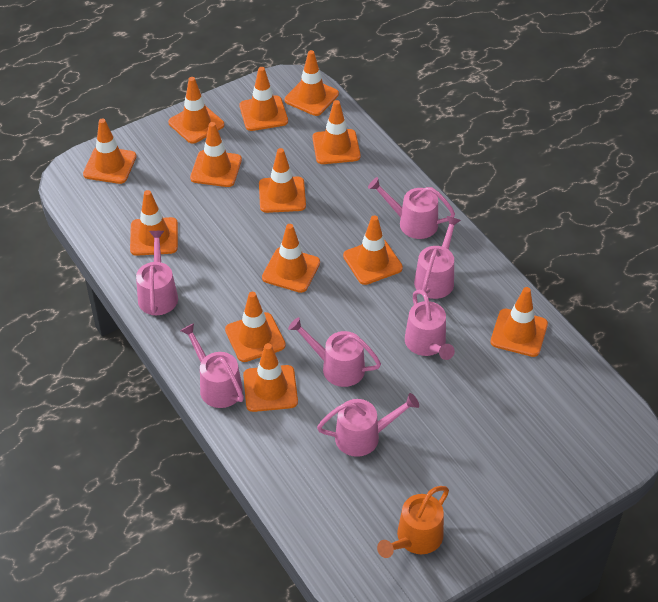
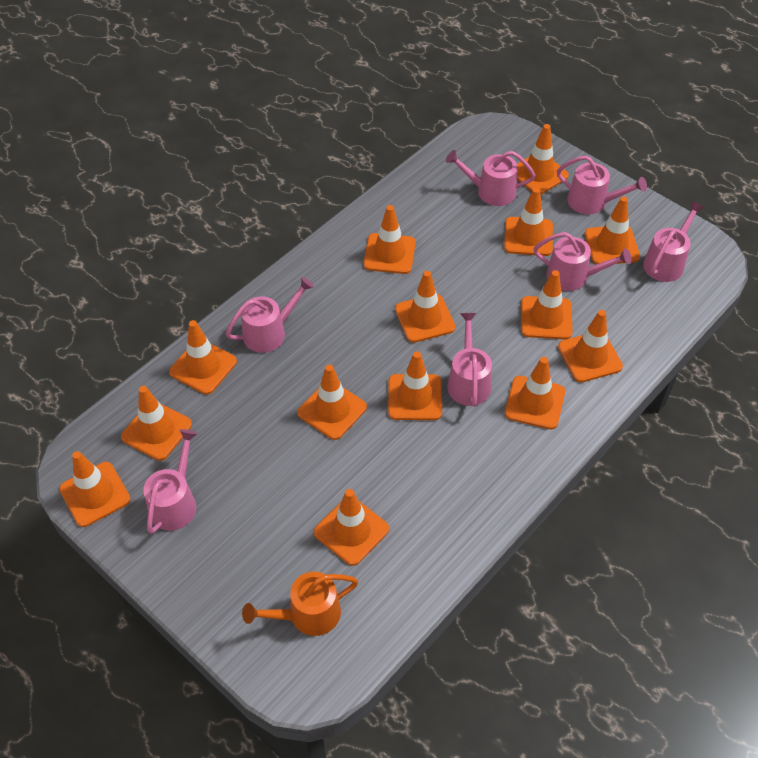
orange traffic cone: [83,118,137,184] [130,190,178,256] [168,77,224,144] [190,122,242,187] [225,292,286,362] [239,67,288,131] [243,343,298,412] [259,148,306,213] [262,224,320,293] [285,50,339,116] [312,100,361,164] [343,215,403,285] [490,287,548,357] = 13 -> [59,451,131,527] [121,386,192,461] [169,320,237,394] [297,365,367,440] [314,489,389,566] [363,205,416,274] [388,351,442,420] [395,271,455,343] [504,188,553,256] [505,357,565,429] [517,124,569,195] [521,270,573,339] [558,310,623,382] [585,196,640,264] = 14

